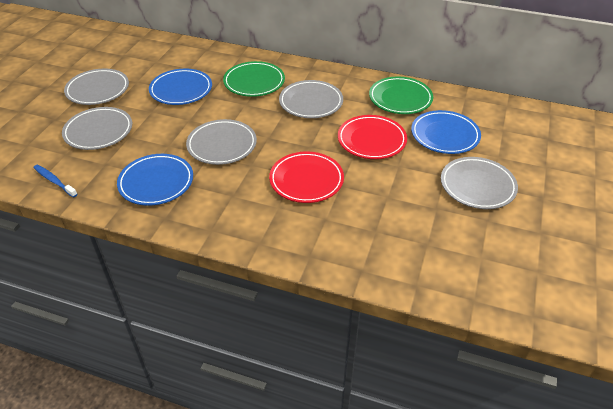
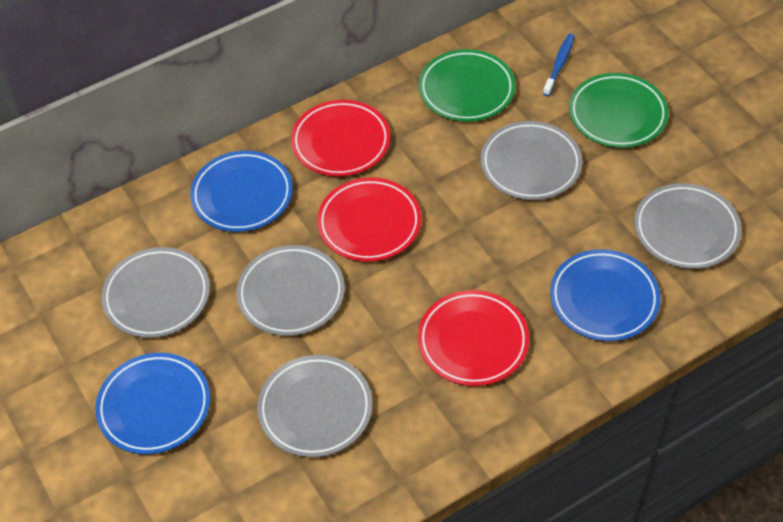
red plate: [269,152,344,203] [338,115,407,159] = 2 -> [291,100,391,177] [317,177,421,262] [418,290,529,386] = 3

